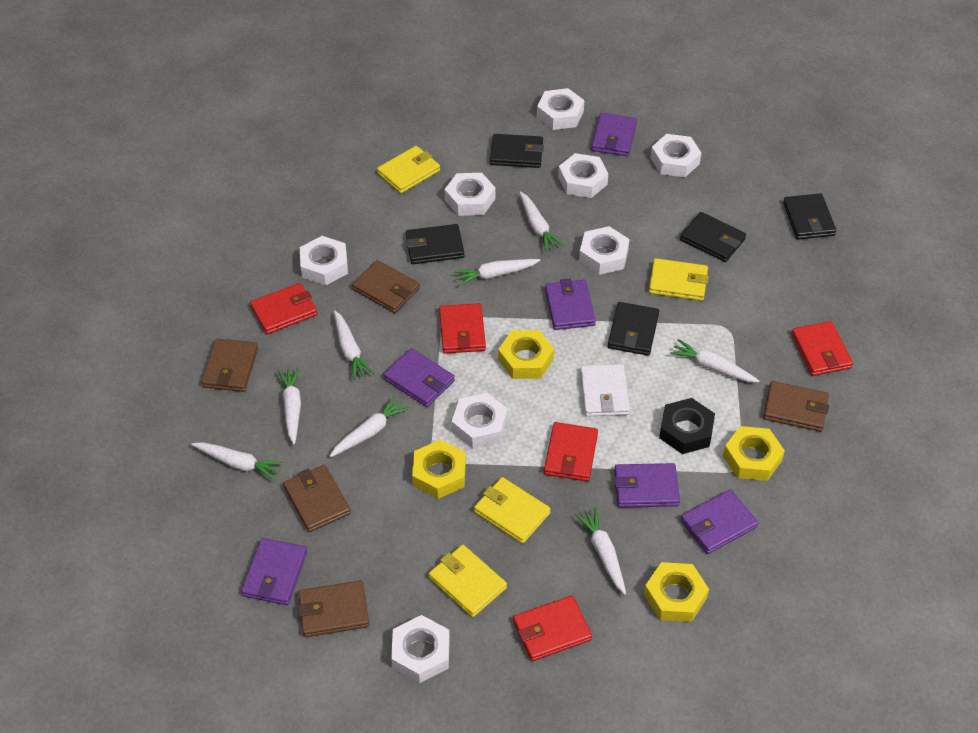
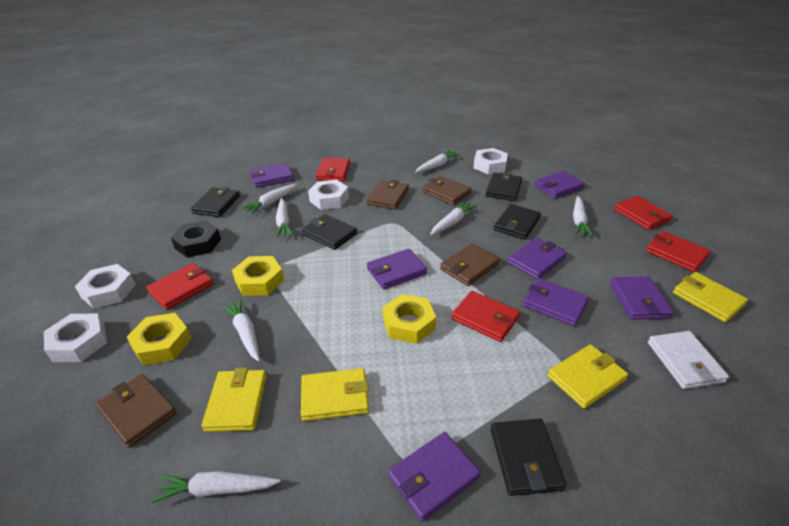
brown wallet: [202,338,258,392] [283,465,351,532] [298,580,369,637] [352,260,420,313] [763,381,829,432] = 5 -> [96,374,177,447] [367,180,409,209] [422,175,471,205] [440,243,500,286] = 4
purple wallet: [241,538,307,605] [383,348,455,407] [545,279,596,330] [591,113,637,156] [614,463,680,508] [680,489,758,554] = 6 -> [250,163,294,188] [367,249,427,289] [388,432,481,521] [508,238,567,279] [522,278,589,326] [534,171,585,199] [610,276,674,320] = 7
white carrot: [191,442,284,481] [278,367,301,444] [330,396,409,457] [334,311,374,380] [454,259,540,286] [519,192,564,252] [575,508,626,595] [670,339,759,382] = 8 -> [152,471,281,503] [222,299,260,362] [242,183,298,214] [276,198,294,238] [415,150,460,173] [430,201,477,235] [573,196,593,236] = 7
white nut: [300,236,348,285] [391,615,450,683] [445,173,496,216] [452,393,508,448] [537,88,585,130] [558,153,608,198] [579,226,629,275] [650,134,701,177] = 8 -> [44,314,107,362] [75,264,136,309] [308,180,349,210] [474,148,508,174] = 4
yellow nut: [412,439,466,499] [498,330,554,379] [644,562,709,622] [723,426,785,481] = 4 -> [127,313,192,365] [232,256,284,296] [383,294,436,344] = 3

